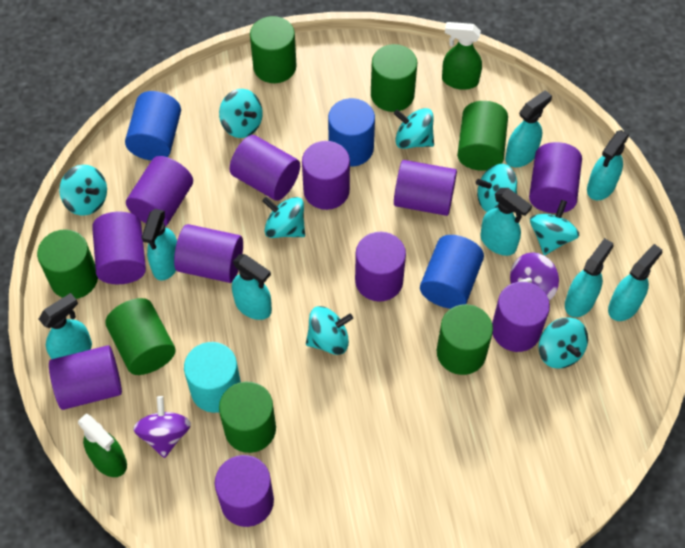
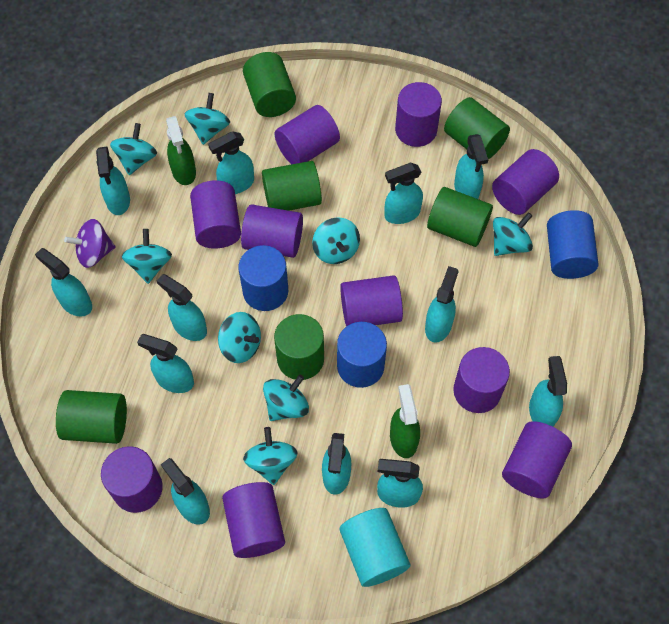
green cylinder: [37,229,98,299] [105,298,176,375] [219,382,276,453] [250,16,297,83] [371,44,417,112] [437,304,493,375] [457,101,508,171] = 7 -> [56,390,127,444] [243,52,296,117] [262,161,322,211] [274,314,324,380] [427,187,493,247] [444,97,510,160] = 6
purple cylinder: [49,345,122,410] [92,212,146,284] [126,156,193,227] [174,224,243,283] [215,455,274,527] [230,135,300,201] [302,141,350,210] [355,232,406,302] [394,160,457,216] [492,282,550,352] [529,142,582,213] = 11 -> [101,446,163,513] [190,180,241,249] [222,482,285,558] [241,204,303,258] [274,105,340,164] [340,275,403,327] [395,82,442,147] [453,347,510,413] [492,149,559,215] [502,421,572,499] = 10
purple spinning top: [133,396,191,458] [510,252,559,301] = 2 -> [64,219,116,268] = 1
turquoise spray bottle: [39,293,92,359] [142,209,177,280] [232,254,272,320] [480,188,532,256] [505,90,552,167] [565,238,613,317] [587,130,630,200] [608,244,662,321] = 8 -> [35,248,92,317] [96,146,130,215] [137,334,194,393] [157,274,207,341] [161,458,210,525] [208,131,254,194] [322,433,351,495] [377,459,423,508] [384,163,423,224] [425,266,459,342] [454,134,488,199] [529,356,567,427] = 12

